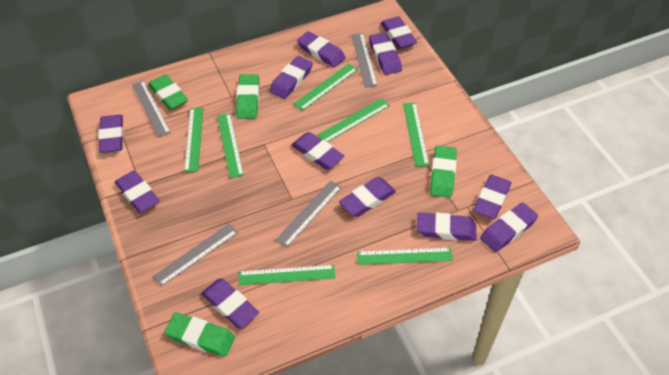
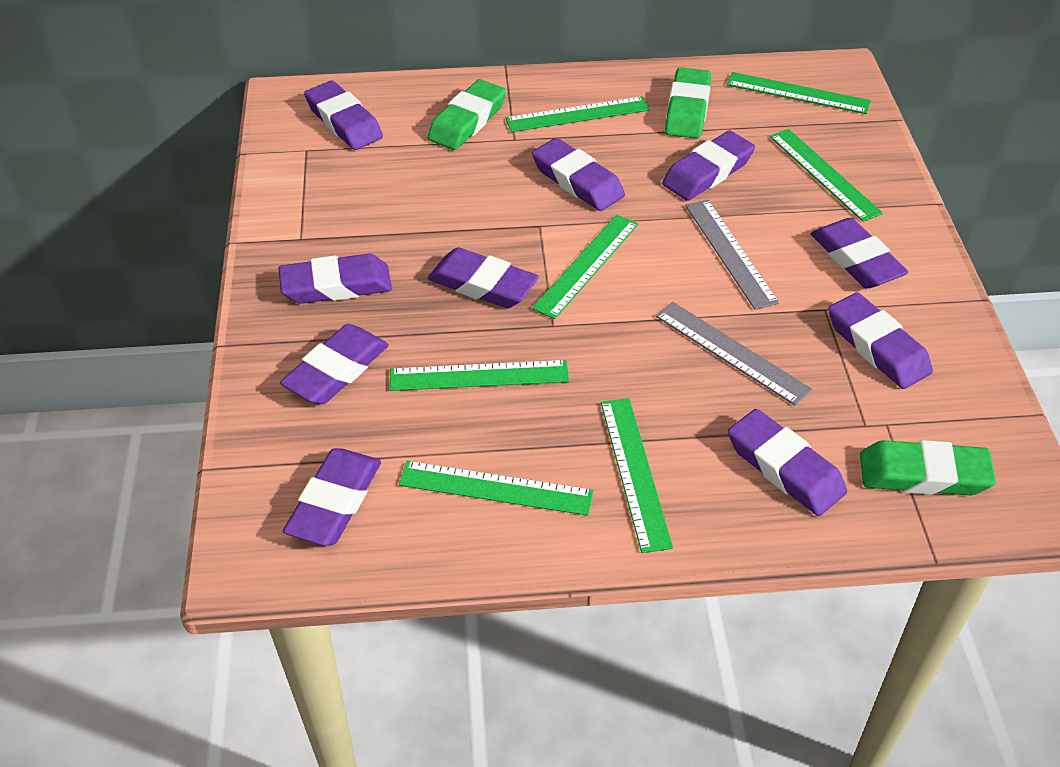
green eraser: [148,74,188,110] [164,312,235,357] [236,74,259,119] [430,146,457,198] = 4 -> [427,79,506,150] [665,67,711,139] [860,440,996,495] = 3
grey ruler: [132,80,171,138] [153,223,238,287] [276,181,342,247] [351,33,378,88] = 4 -> [656,302,812,406] [685,200,779,310] = 2
purple eraser: [98,114,124,153] [115,170,160,213] [201,279,259,328] [270,56,313,99] [291,132,344,170] [297,31,346,68] [339,177,396,217] [369,32,402,75] [381,17,417,49] [417,213,476,241] [473,175,511,219] [480,202,538,252] = 12 -> [278,254,392,304] [280,324,389,405] [283,448,381,546] [304,81,383,150] [428,247,539,308] [532,138,625,211] [662,131,755,201] [728,409,847,516] [811,218,908,289] [828,292,933,389] = 10

